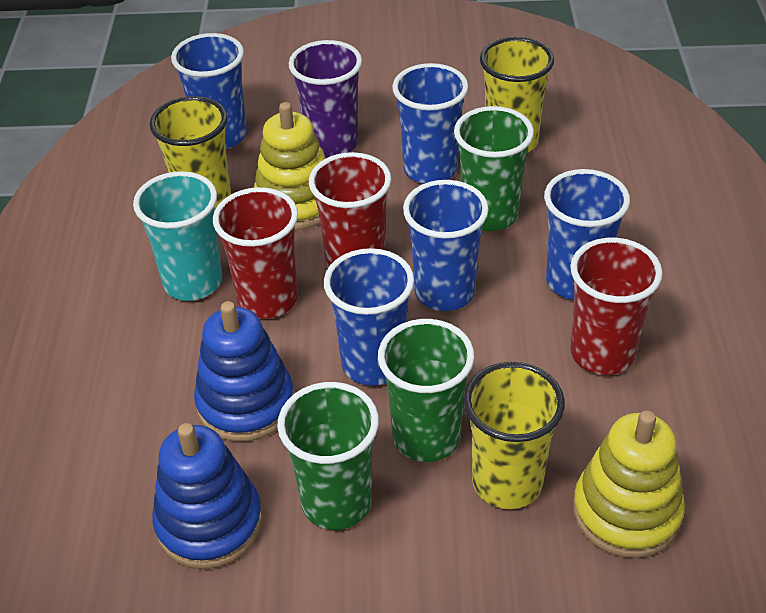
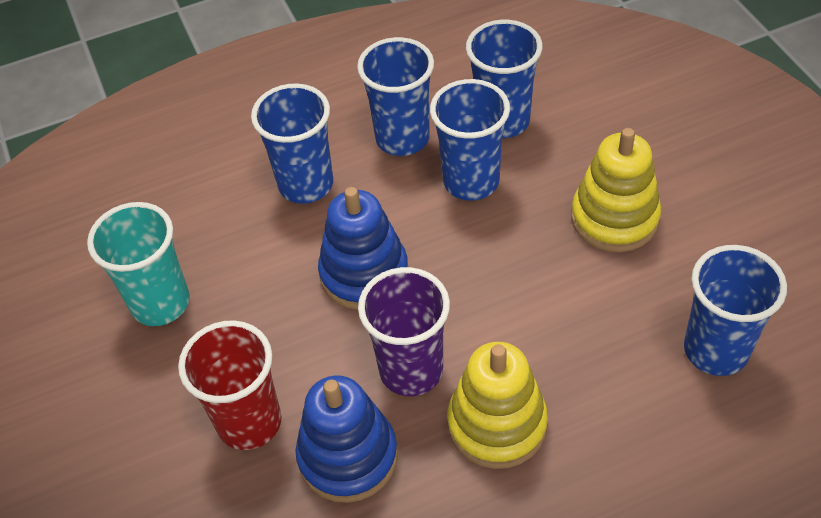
green cup: [277,382,379,530] [378,319,474,462] [454,106,534,231] = 3 -> none = 0
red cup: [213,187,298,319] [309,152,391,268] [570,238,663,375] = 3 -> [178,320,281,450] = 1
yellow cup: [149,96,231,209] [464,362,565,509] [480,37,554,152] = 3 -> none = 0

